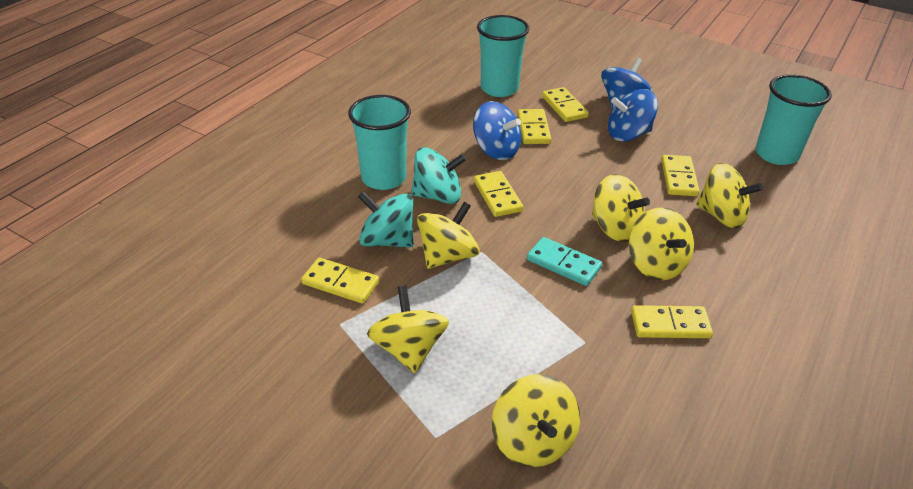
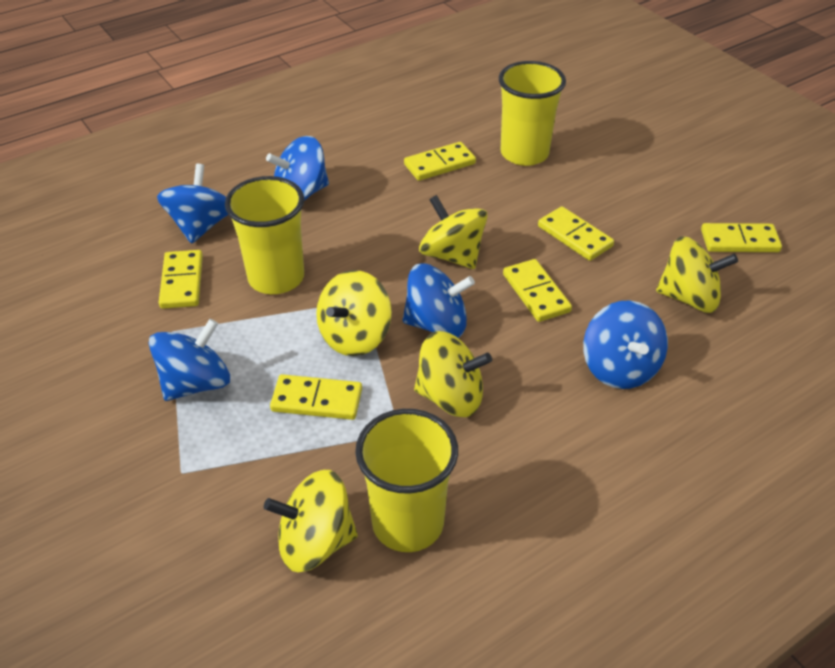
blue spinning top: [473,101,521,160] [601,58,652,110] [608,89,658,142] = 3 -> [149,319,230,401] [157,164,228,244] [266,136,329,200] [403,263,475,338] [583,301,668,389] = 5
turquoise cup: [348,95,411,190] [477,15,529,97] [755,74,832,165] = 3 -> none = 0
turquoise domino: [527,237,602,286] = 1 -> none = 0
turquoise spinning top: [358,191,414,248] [411,147,466,204] = 2 -> none = 0
yellow cup: none = 0 -> [225,176,304,294] [355,409,458,552] [498,61,566,166] = 3
yellow spinning top: [367,286,449,373] [417,202,480,269] [492,374,580,467] [592,174,650,242] [629,207,694,281] [696,163,763,228] = 6 -> [264,470,358,572] [316,270,392,356] [414,331,492,417] [419,195,488,269] [656,236,738,313] = 5

